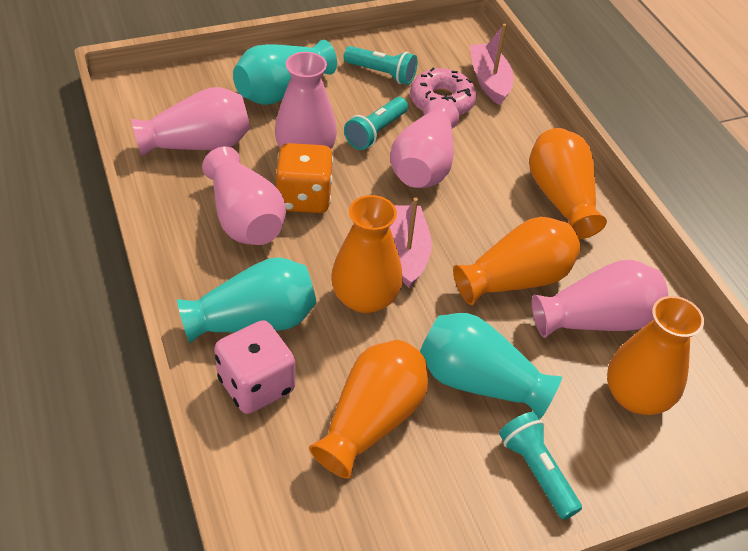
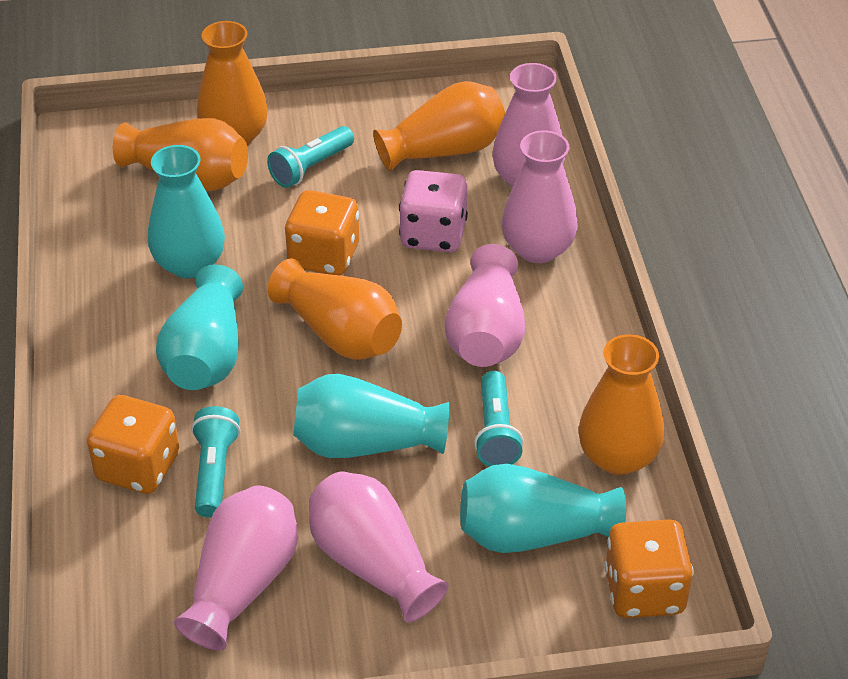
orange dice: [276,143,333,213] = 1 -> [87,395,179,494] [285,190,359,275] [605,519,694,618] = 3
pink boat: [390,198,432,288] [470,24,514,105] = 2 -> none = 0
pink donut: [410,68,477,116] = 1 -> none = 0
turquoise vase: [177,257,317,343] [233,40,337,105] [420,313,562,419] = 3 -> [148,145,225,278] [156,264,243,390] [293,374,449,458] [460,464,626,553] = 4

